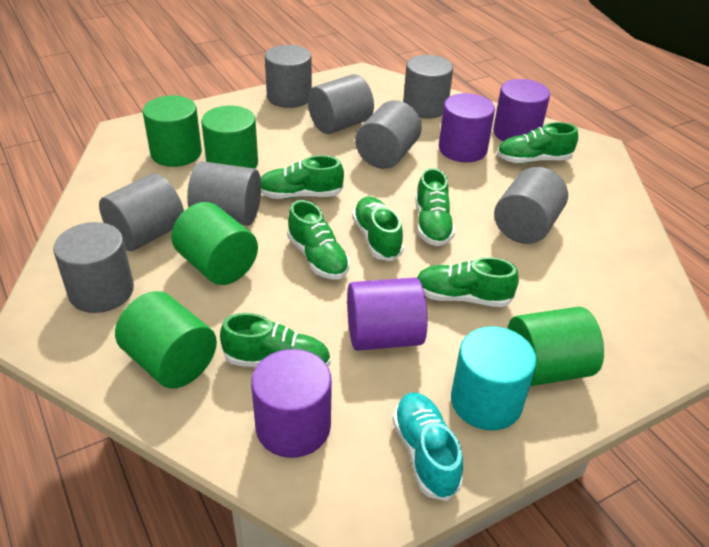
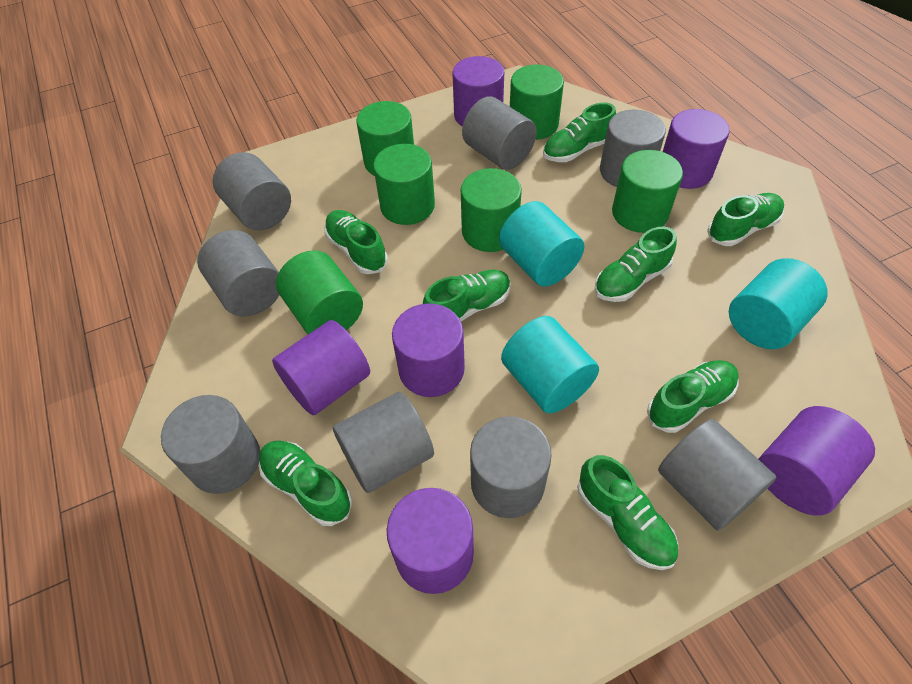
green cylinder: [115,291,217,389] [143,95,202,167] [171,202,258,285] [201,106,258,169] [507,306,604,386] = 5 -> [276,250,363,334] [356,101,414,176] [373,144,435,225] [461,168,522,252] [510,65,564,140] [612,150,683,233] = 6
green shoe: [220,313,331,367] [260,155,344,199] [287,200,350,280] [352,197,404,261] [415,168,455,246] [416,257,519,307] [497,122,578,163] = 7 -> [259,441,352,526] [324,210,388,274] [423,270,511,322] [543,103,616,162] [577,455,678,570] [594,226,677,302] [647,360,739,433] [707,193,784,246] = 8
purple cylinder: [251,349,332,458] [347,277,427,351] [439,93,495,162] [493,79,550,141] = 4 -> [272,320,370,415] [387,488,474,594] [392,303,465,397] [452,56,504,127] [663,109,730,189] [759,406,875,516] = 6
turquoise cylinder: [451,326,537,430] = 1 -> [499,201,584,287] [501,316,599,414] [729,258,827,349] = 3
turquoise shoe: [393,393,463,501] = 1 -> none = 0

